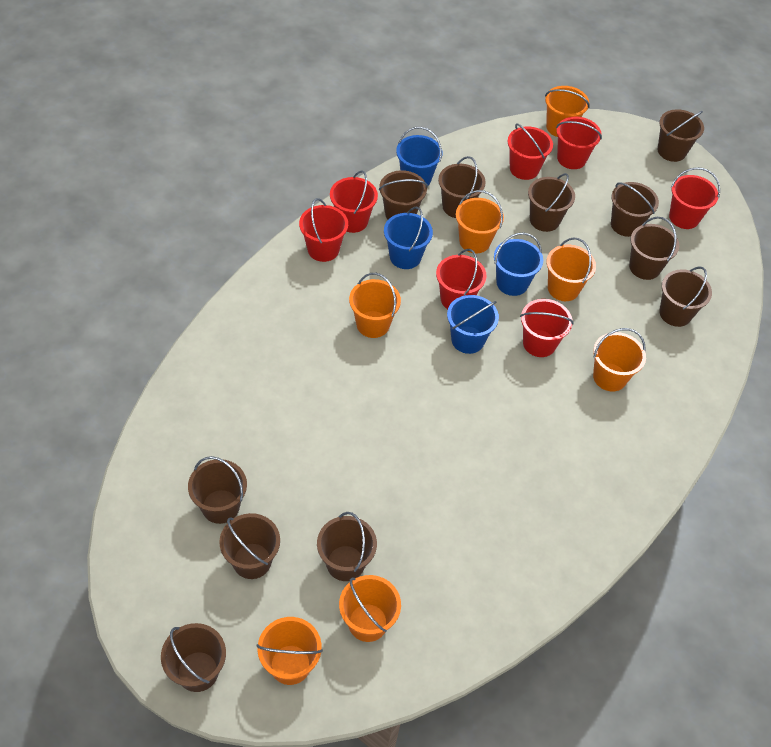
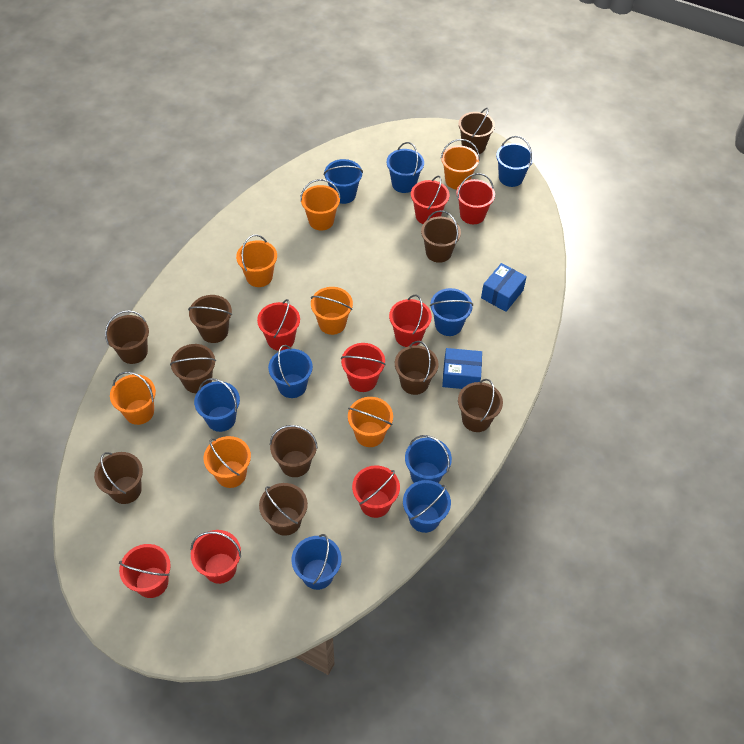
blue box: none = 0 -> [442,348,482,389] [481,263,527,312] = 2
blue bucket: [384,207,433,269] [396,127,443,185] [447,295,499,354] [494,232,543,296] = 4 -> [194,378,240,432] [268,345,313,398] [291,534,341,590] [324,159,363,204] [387,142,424,193] [403,480,451,533] [405,435,452,483] [430,288,473,336] [496,136,534,187] = 9
brown bucket: [161,623,226,692] [188,456,247,524] [219,513,280,579] [317,512,377,581] [379,170,428,220] [438,156,486,218] [528,173,575,232] [611,182,659,237] [629,217,679,280] [658,109,704,162] [659,266,712,327] = 11 -> [94,452,143,504] [105,310,149,364] [170,344,216,393] [188,295,232,343] [259,483,308,536] [270,425,318,477] [395,341,439,395] [421,210,461,263] [458,108,495,154] [458,379,503,432] = 10
red bucket: [299,198,348,262] [330,170,378,233] [436,249,486,309] [508,123,553,180] [520,299,574,357] [556,116,602,169] [669,167,720,229] = 7 -> [119,544,171,598] [191,530,241,584] [257,299,300,351] [341,343,386,392] [352,465,400,518] [389,295,432,347] [411,176,449,224] [456,173,495,224] = 8

